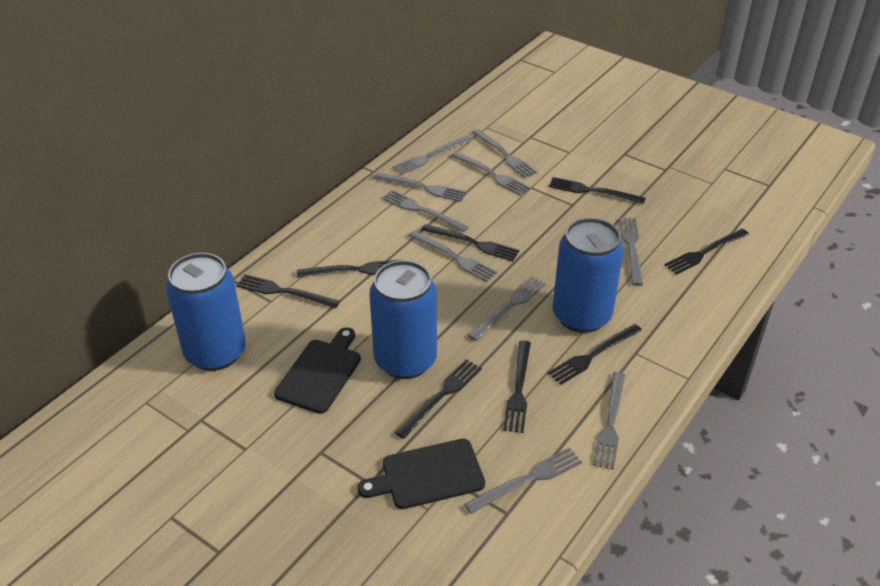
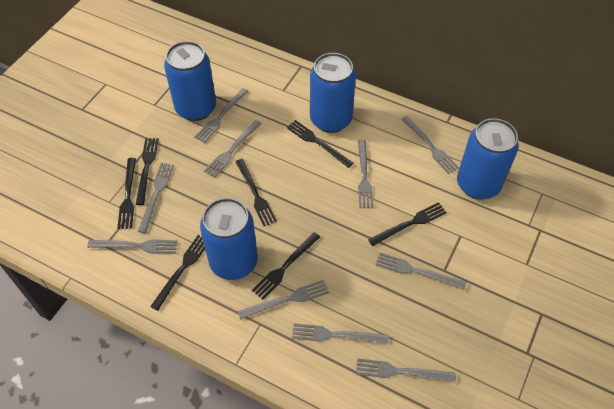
black cutting board: [274,327,361,414] [358,439,485,509] = 2 -> none = 0
black fork: [236,274,340,308] [297,260,399,277] [395,359,482,439] [421,224,520,261] [503,340,531,433] [548,324,642,385] [549,177,646,204] [665,229,749,275] = 8 -> [117,158,136,229] [136,138,159,205] [150,235,205,311] [235,159,277,226] [252,232,320,300] [287,120,353,168] [368,202,447,246] = 7
blue can: [166,253,246,371] [369,260,437,379] [552,218,624,333] = 3 -> [164,41,216,121] [200,198,258,280] [310,53,356,133] [457,118,519,200] = 4

